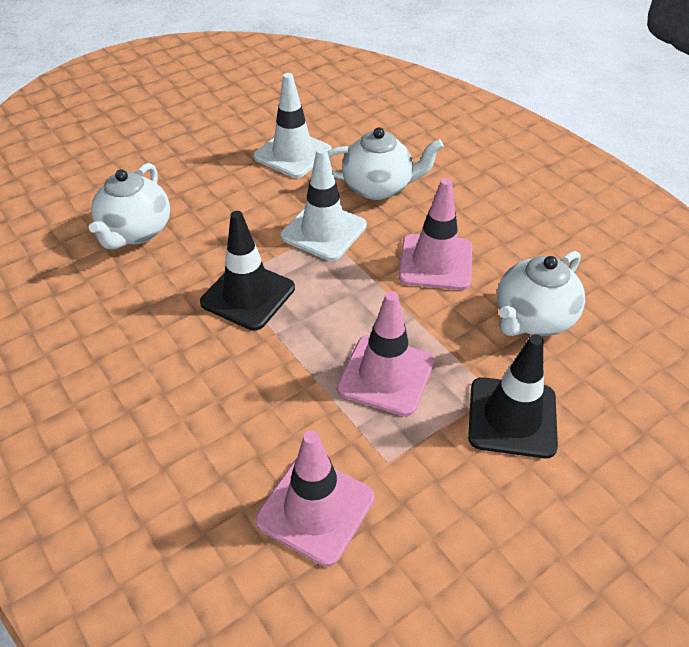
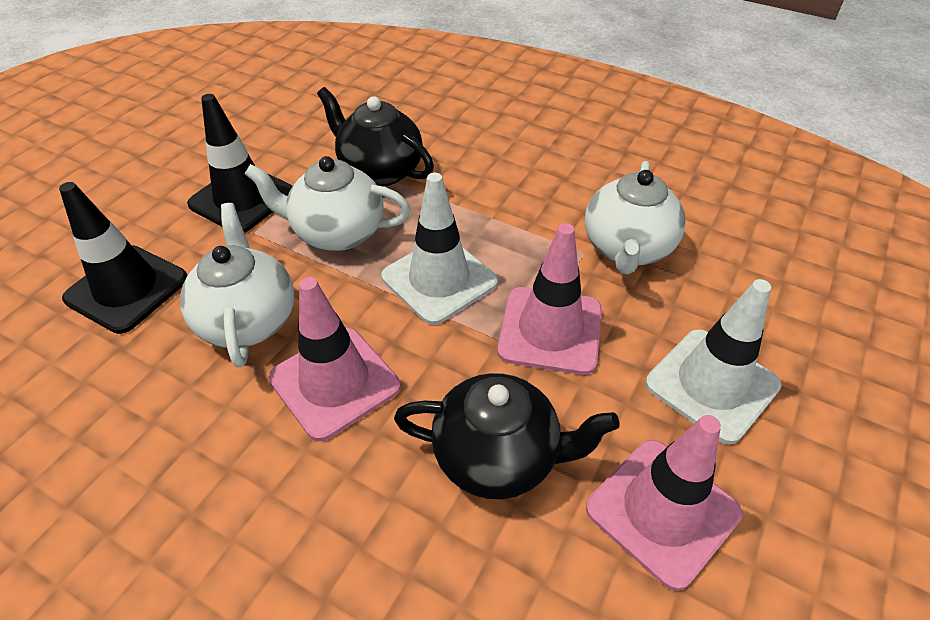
black teapot: none = 0 -> [317,87,434,186] [394,373,620,499] = 2

